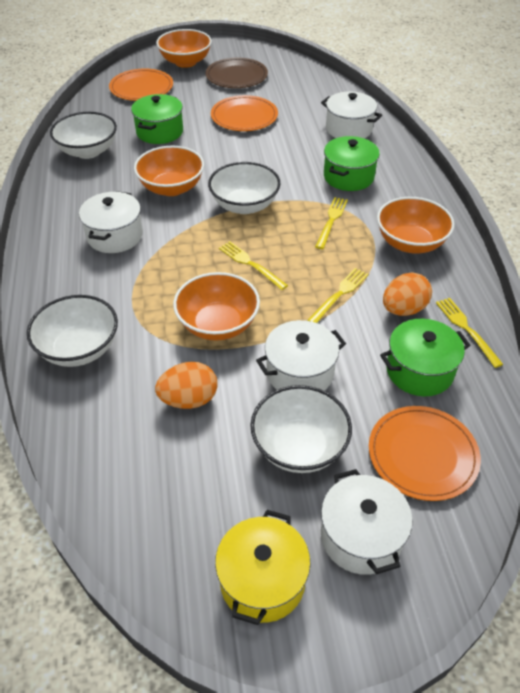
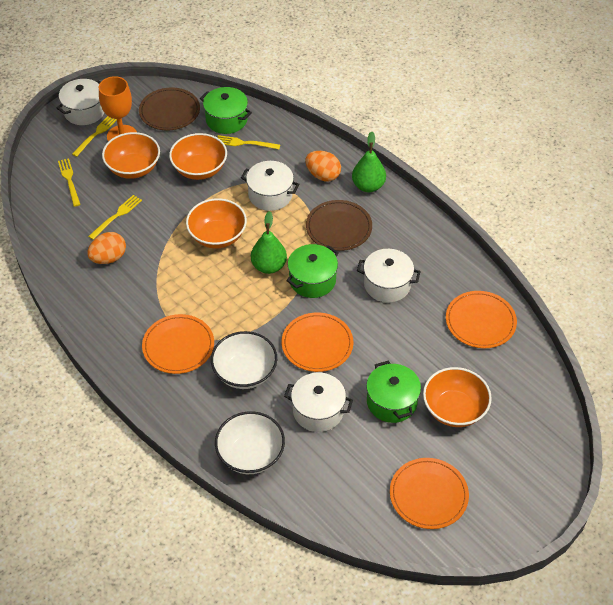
brown plate: [206,58,268,88] = 1 -> [139,87,200,131] [306,200,372,251] = 2
green pear: none = 0 -> [251,211,287,274] [352,132,386,192] = 2
orange goblet: none = 0 -> [99,76,137,142] = 1
orange plate: [109,68,173,101] [211,95,278,131] [369,406,481,501] = 3 -> [142,314,214,374] [282,313,353,372] [390,458,469,529] [446,291,517,348] = 4
white bowl: [27,295,118,367] [50,112,117,159] [208,162,280,214] [250,385,352,473] = 4 -> [211,331,277,389] [215,411,285,474] = 2
yellow pot: [215,510,311,625] = 1 -> none = 0

